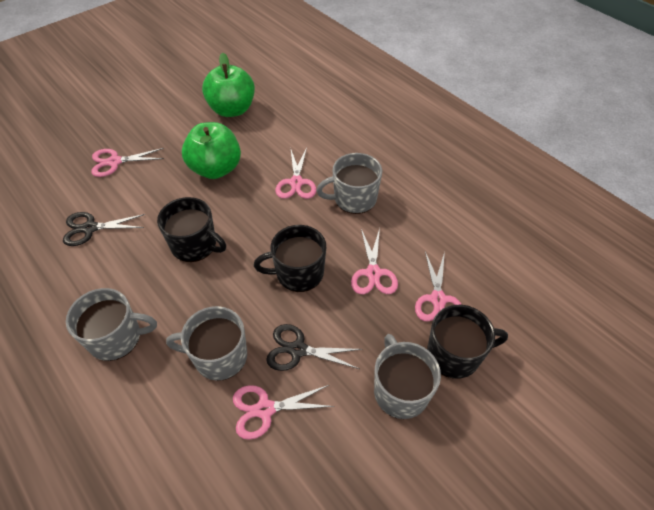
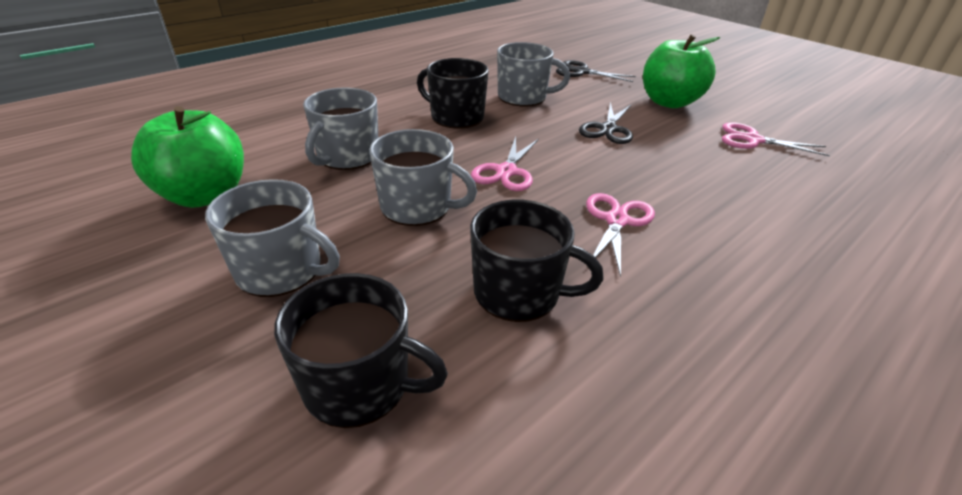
pink scissors: [91,148,164,177] [233,385,334,440] [275,147,316,199] [351,228,398,294] [415,252,462,321] = 5 -> [471,137,539,191] [586,193,655,277] [722,122,830,157] = 3

